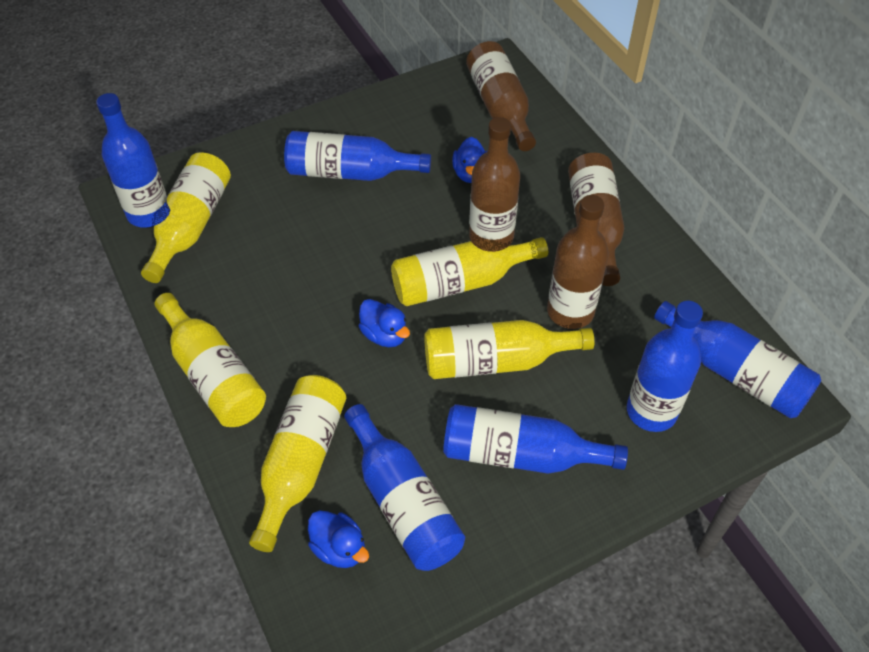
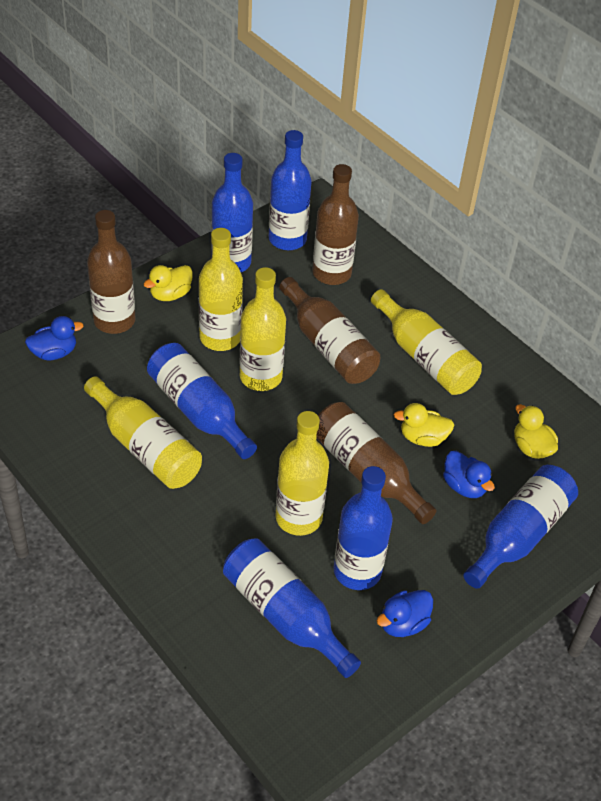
yellow duck: none = 0 -> [143,265,193,301] [394,403,454,447] [514,404,558,459] = 3

